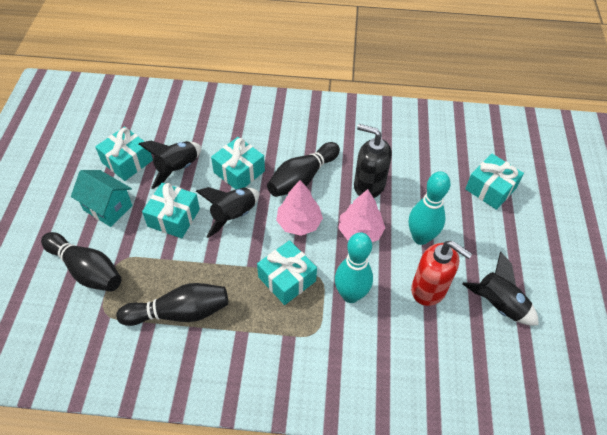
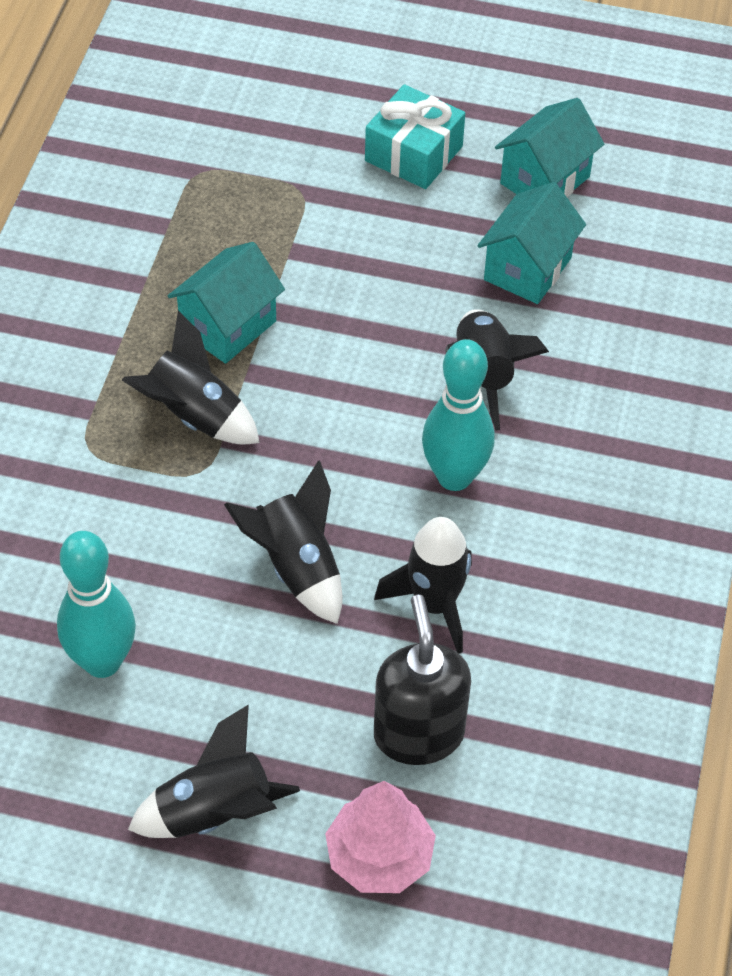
black bowling pin: [41,232,122,292] [116,283,228,326] [267,142,340,197] = 3 -> none = 0
black rocket: [139,141,201,189] [196,187,259,238] [463,251,539,325] = 3 -> [122,311,260,445] [128,705,300,838] [224,460,342,624] [374,517,472,654] [445,309,549,431] = 5
pink tree: [276,180,323,236] [338,189,385,242] = 2 -> [325,781,436,893] = 1
red soap dispenser: [411,241,472,306] = 1 -> none = 0
turquoise gift: [95,127,153,181] [142,183,200,238] [211,137,265,189] [257,240,317,305] [465,154,524,210] = 5 -> [365,84,465,189] = 1
turquoise house: [71,170,132,227] = 1 -> [168,242,285,364] [478,182,586,304] [495,98,604,197] = 3

